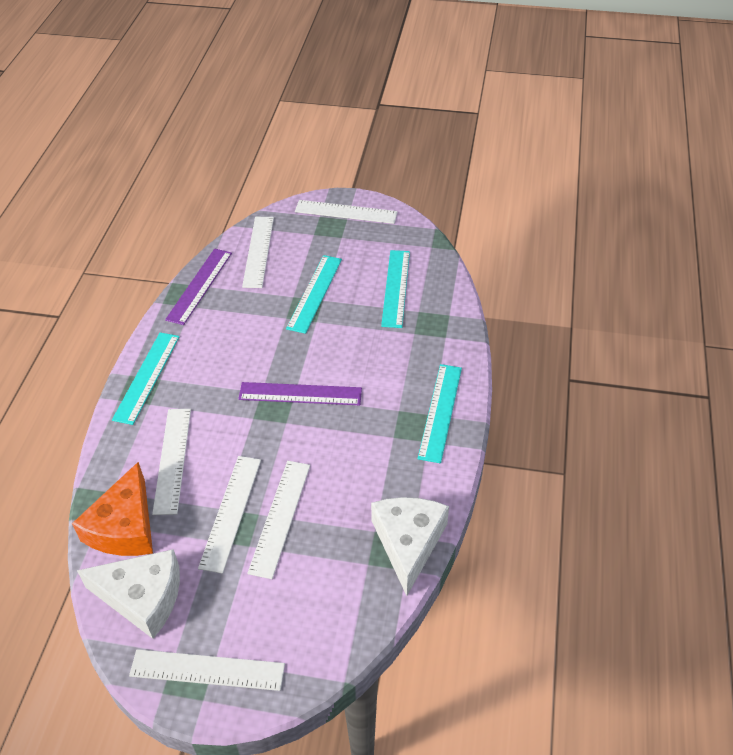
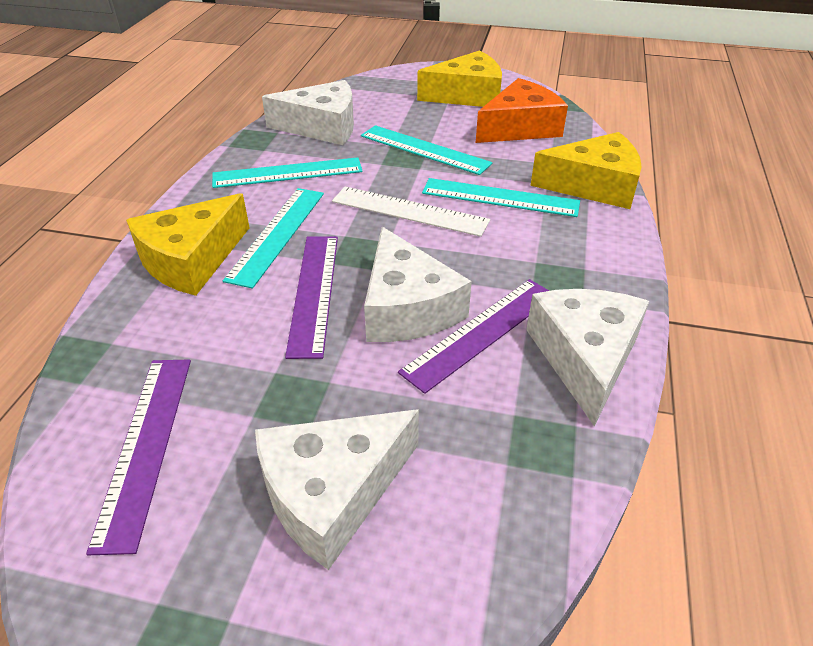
purple ruler: [165,249,232,325] [238,382,362,405] = 2 -> [86,359,191,555] [285,236,338,359] [398,279,549,394] = 3
white cheese: [77,549,180,639] [371,497,449,596] = 2 -> [255,409,419,570] [262,80,354,145] [364,227,472,342] [526,289,649,427] = 4
white ruler: [129,649,285,691] [152,409,191,515] [198,456,261,574] [242,217,274,288] [247,461,310,579] [295,200,398,224] = 6 -> [332,187,490,237] = 1
yellow cheese: none = 0 -> [126,193,250,296] [417,50,502,107] [531,132,642,209] = 3

